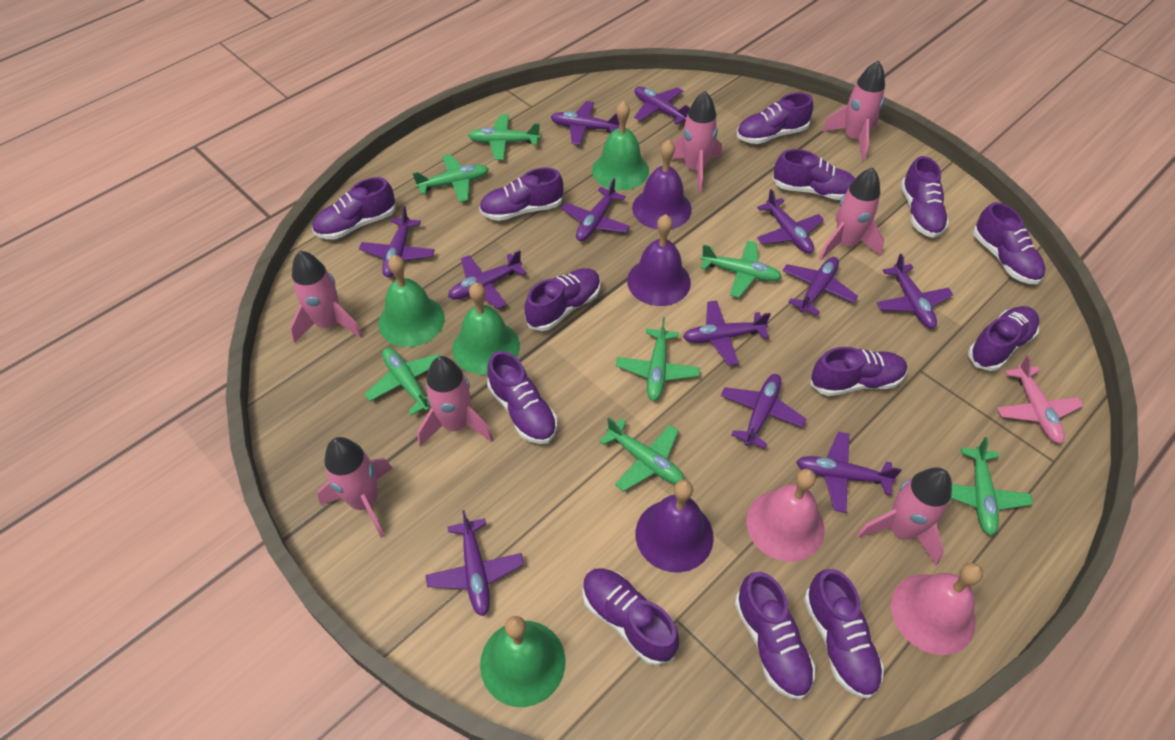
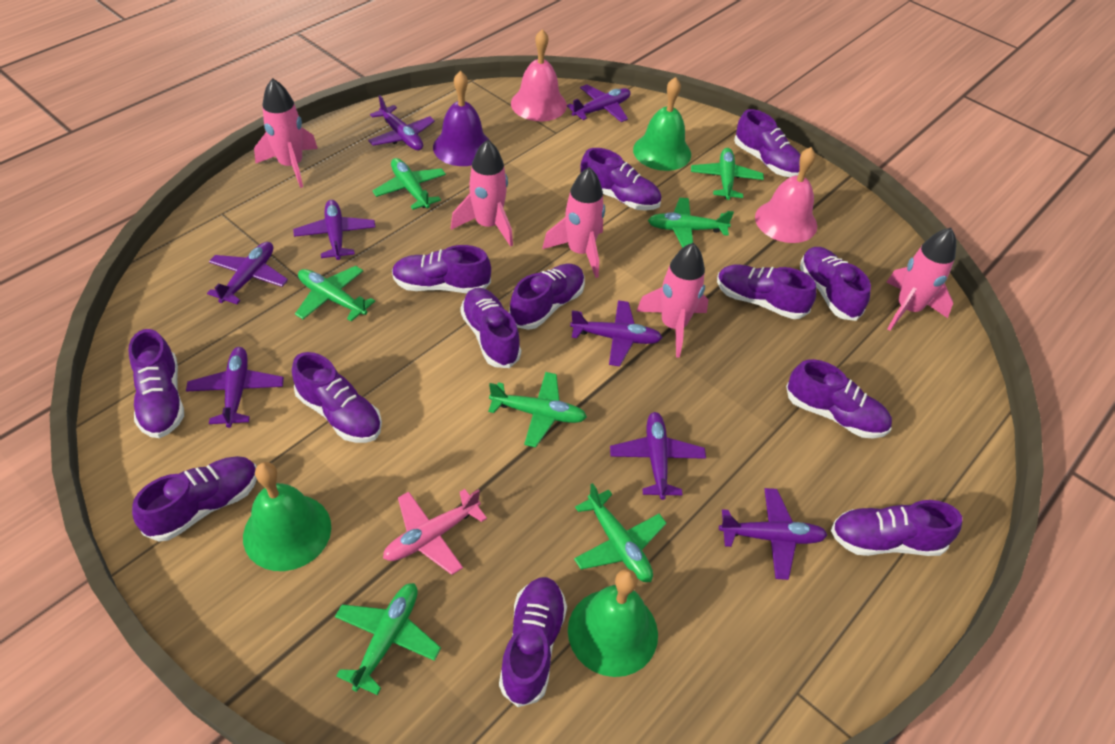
green bell: [378,255,445,347] [452,283,520,375] [480,616,565,707] [592,101,649,190] = 4 -> [243,462,331,571] [568,569,658,677] [633,77,691,171] = 3
pink rocket: [290,251,363,343] [317,437,393,538] [417,356,493,446] [672,91,722,192] [819,168,884,260] [822,60,885,161] [857,467,952,566] = 7 -> [254,78,318,188] [451,140,513,247] [542,167,605,278] [636,243,708,358] [886,228,956,331] = 5
purple bell: [627,214,691,306] [632,140,692,230] [636,479,714,573] = 3 -> [433,71,491,166] = 1
purple plane: [359,206,435,277] [425,510,524,616] [448,250,526,309] [551,101,619,145] [561,179,630,241] [634,86,690,125] [683,301,771,366] [721,374,806,449] [757,189,824,254] [782,257,858,316] [796,432,902,513] [877,253,953,329] = 12 -> [186,347,284,428] [207,242,288,304] [293,200,376,260] [368,95,435,150] [567,84,631,122] [570,300,662,366] [610,412,706,500] [719,488,828,580] = 8

